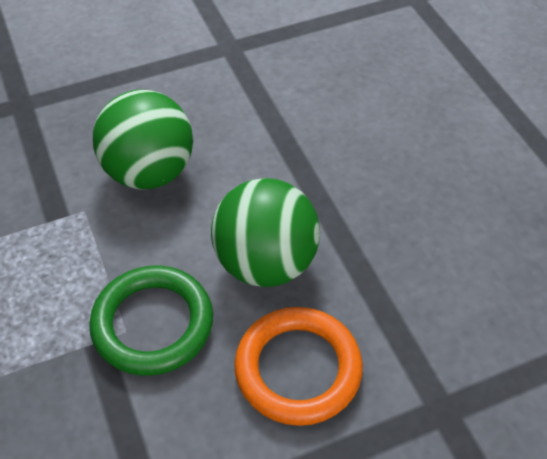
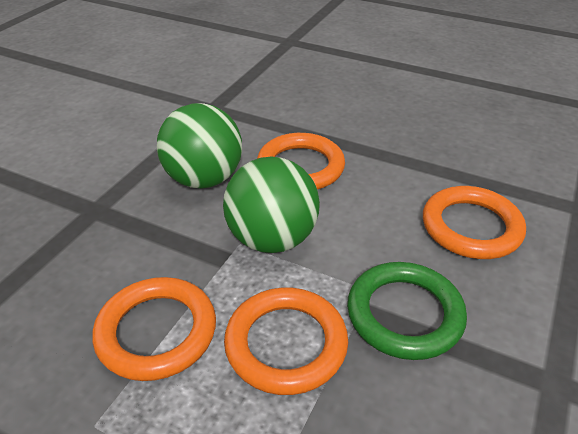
orange ring: [234,307,363,426] = 1 -> [93,277,216,381] [224,288,348,395] [257,133,345,190] [423,186,526,259] = 4

